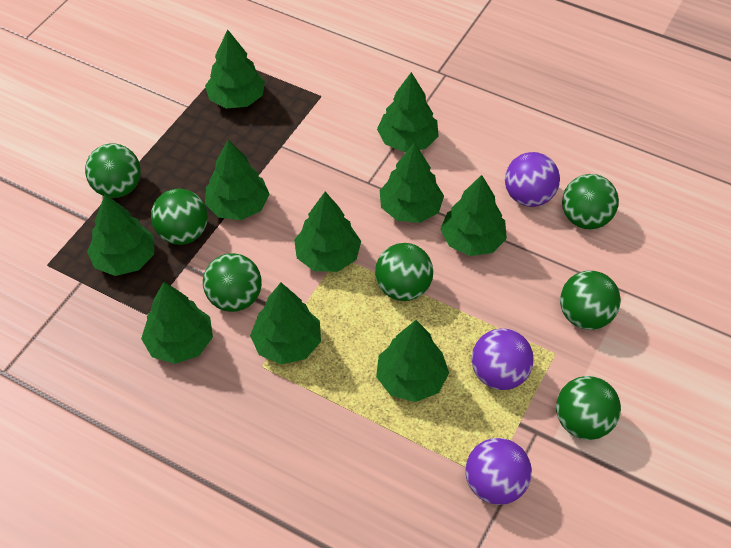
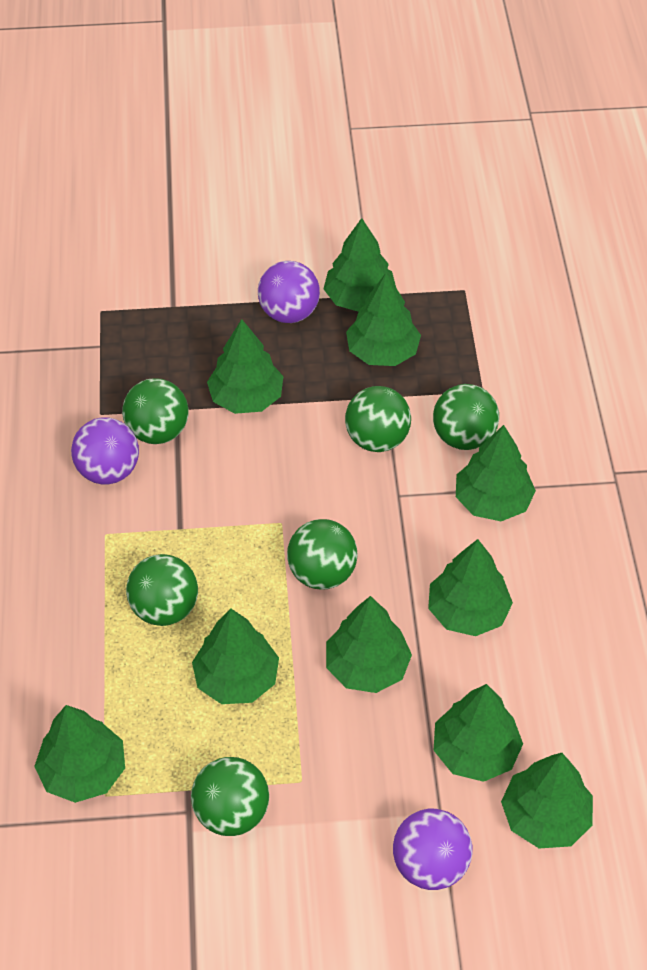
green ball: [85,143,141,198] [151,189,208,245] [203,253,262,312] [375,243,433,301] [556,376,621,440] [560,271,621,330] [562,174,619,229] = 7 -> [122,378,189,444] [126,554,198,626] [191,757,269,836] [287,519,358,590] [345,386,411,452] [433,384,499,450] = 6

